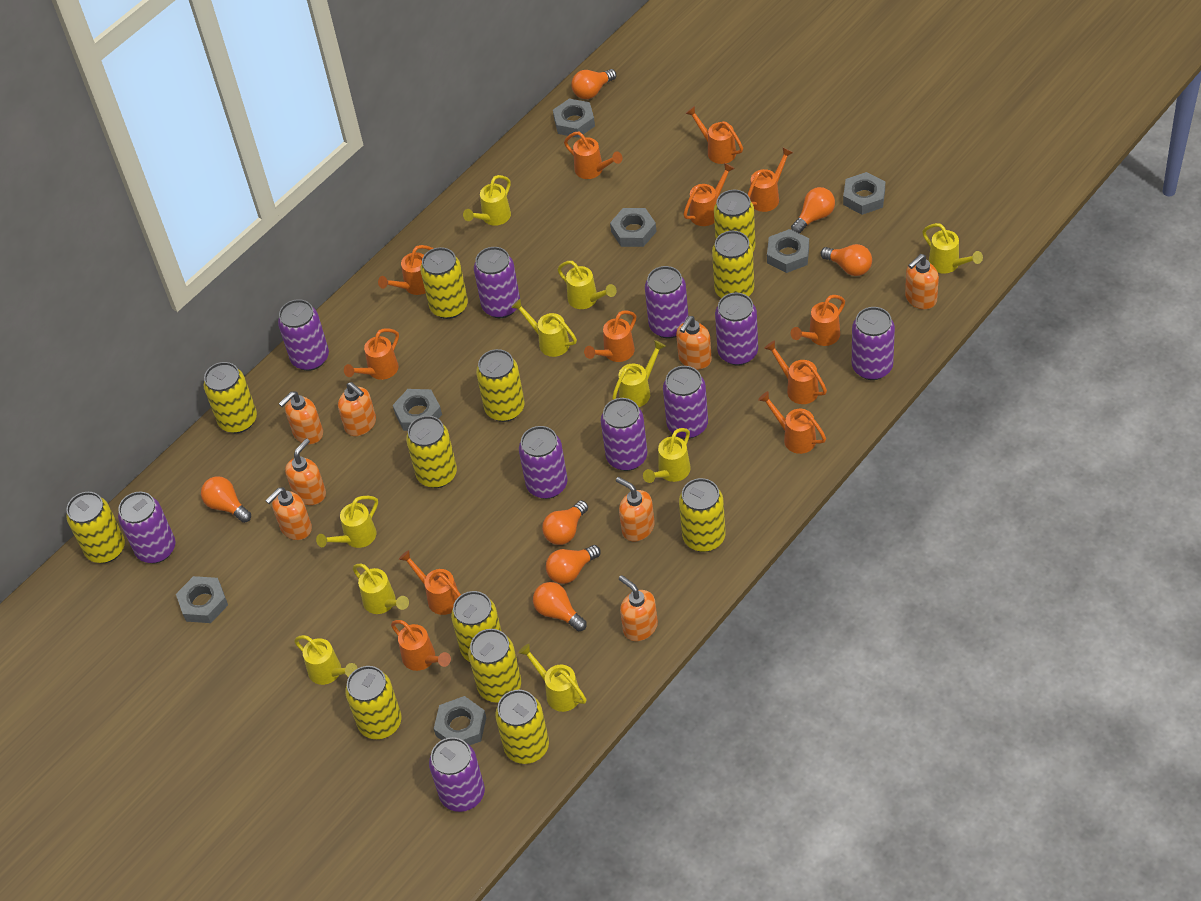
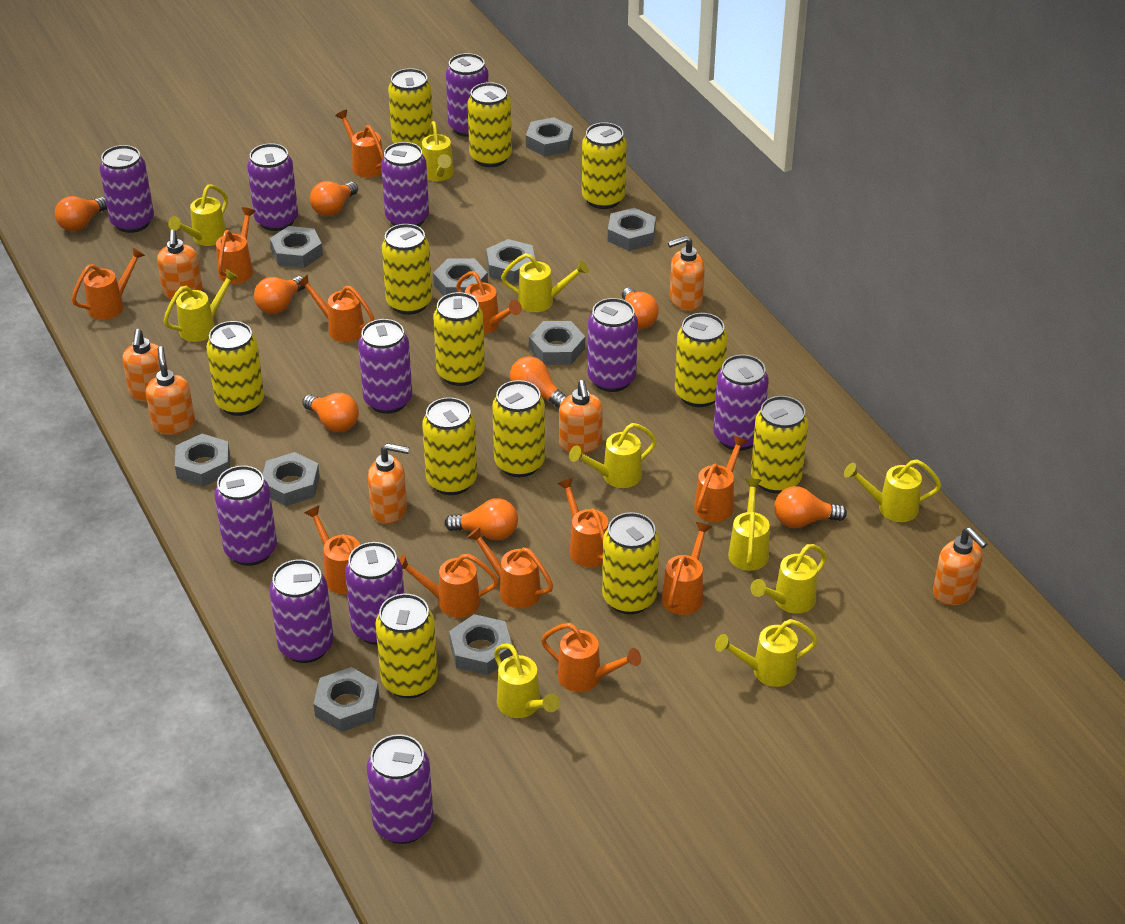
grey nut: [176,576,228,623] [393,389,442,431] [434,696,486,745] [553,99,595,138] [610,208,657,247] [767,229,809,273] [843,172,885,215] = 7 -> [175,434,230,487] [262,452,320,506] [270,226,323,268] [314,667,379,732] [433,258,488,296] [449,614,512,675] [486,239,535,284] [526,117,573,157] [529,321,585,365] [608,208,656,251] = 10
orange light bulb: [201,476,251,523] [533,582,587,631] [542,500,588,545] [546,545,601,584] [571,69,616,99] [791,187,835,234] [820,244,872,276] = 7 -> [55,196,107,231] [254,276,305,314] [302,393,359,432] [310,181,358,216] [445,498,518,540] [510,357,568,408] [622,287,659,329] [774,486,847,528] = 8
orange soap dispenser: [265,487,312,540] [279,391,323,444] [285,438,326,505] [338,382,376,436] [616,477,655,541] [619,575,658,641] [676,316,712,369] [905,254,939,309] = 8 -> [122,329,168,402] [146,346,195,435] [157,230,203,300] [368,443,409,524] [559,380,603,454] [668,236,705,311] [933,528,987,606] = 7
purple can: [118,492,176,563] [278,299,329,371] [429,737,485,812] [474,247,520,318] [519,426,568,499] [601,398,648,471] [645,266,688,338] [663,366,708,439] [715,292,758,366] [852,307,895,380] = 10 -> [100,145,154,233] [214,465,277,566] [247,143,298,231] [269,559,334,663] [345,542,404,645] [358,319,412,414] [367,734,434,844] [381,142,429,226] [446,53,489,137] [588,298,638,392] [713,354,769,451] = 11

